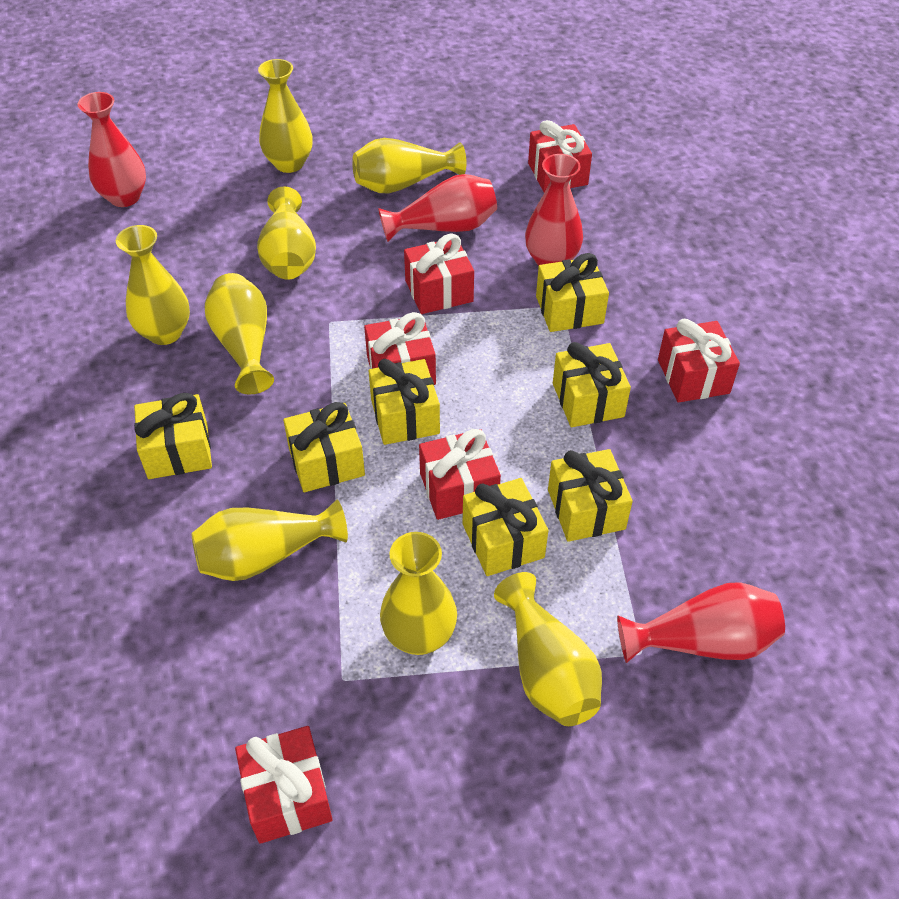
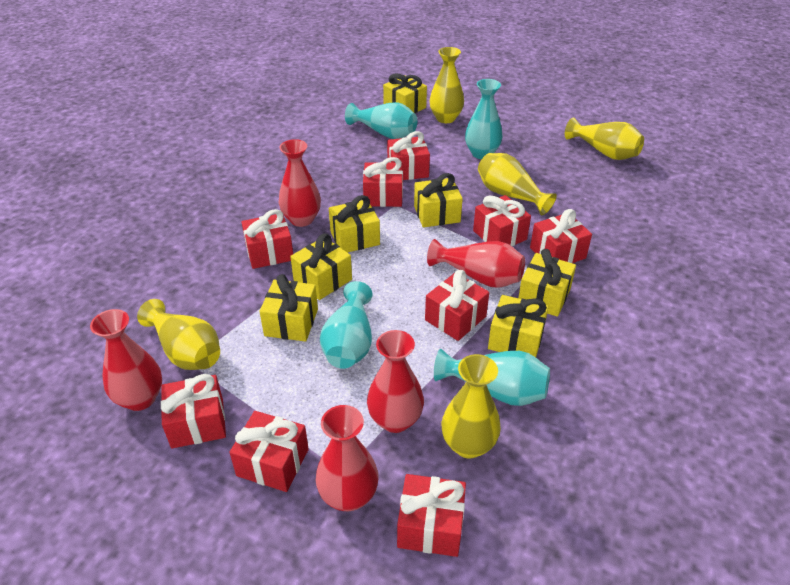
red gift: [235,726,332,844] [364,312,436,385] [404,234,474,314] [419,429,501,520] [528,120,592,193] [658,319,740,403] = 6 -> [161,374,226,448] [229,411,309,492] [242,209,293,269] [363,157,403,207] [387,131,430,180] [397,474,466,557] [425,270,489,341] [473,195,531,246] [530,209,592,263] = 9
red vase: [77,92,146,207] [378,174,497,242] [525,154,583,266] [617,582,785,663] = 4 -> [90,309,162,411] [279,139,321,227] [316,405,378,511] [367,330,424,433] [427,239,525,288] = 5
turquoise vase: none = 0 -> [320,281,373,369] [345,102,417,139] [434,349,550,406] [465,79,502,159] = 4
yellow vase: [116,225,190,345] [191,500,348,581] [205,273,274,394] [257,186,316,280] [258,59,312,173] [352,138,466,193] [380,532,457,655] [494,572,602,726] = 8 -> [137,299,220,370] [430,47,464,123] [441,354,501,458] [478,153,557,215] [565,118,644,160] = 5

